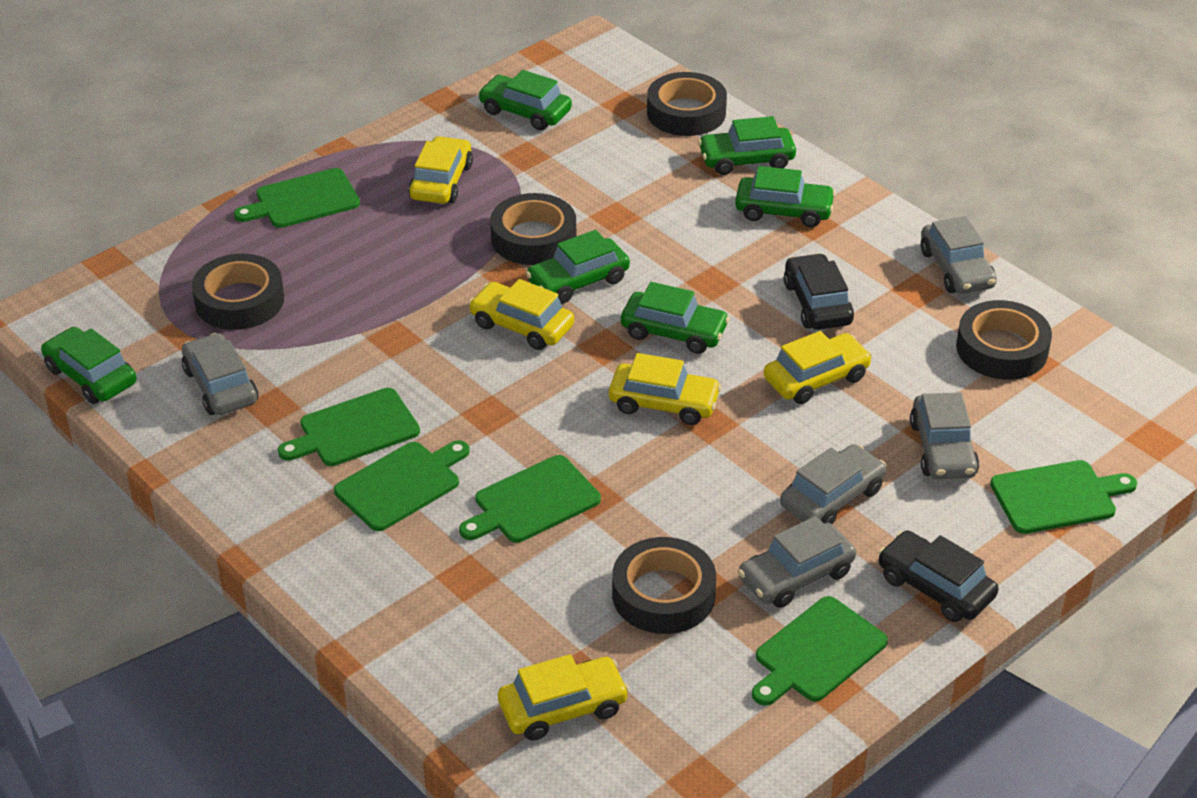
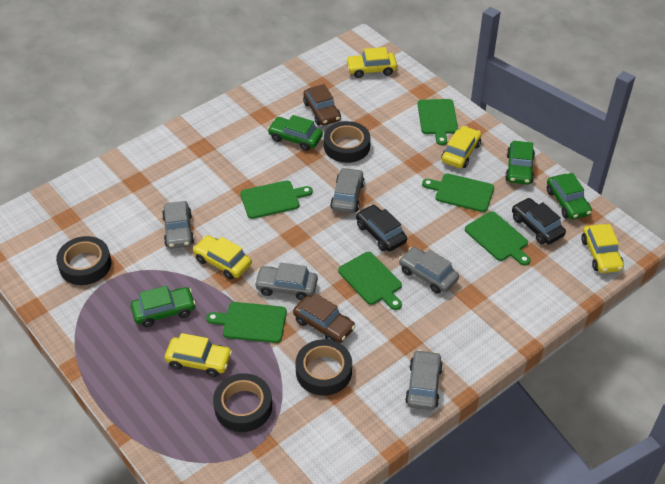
black tape: [192,254,284,330] [490,193,576,265] [612,537,716,634] [647,72,727,136] [956,300,1052,380] = 5 -> [56,236,112,285] [213,373,272,432] [295,339,352,396] [324,121,370,163] = 4
brown car: none = 0 -> [293,293,356,343] [303,84,341,126] = 2
green car: [41,327,137,404] [478,70,572,130] [526,230,630,304] [621,282,730,354] [698,116,796,175] [735,166,836,227] = 6 -> [131,286,196,327] [268,115,323,151] [505,141,535,185] [547,173,592,220] = 4

